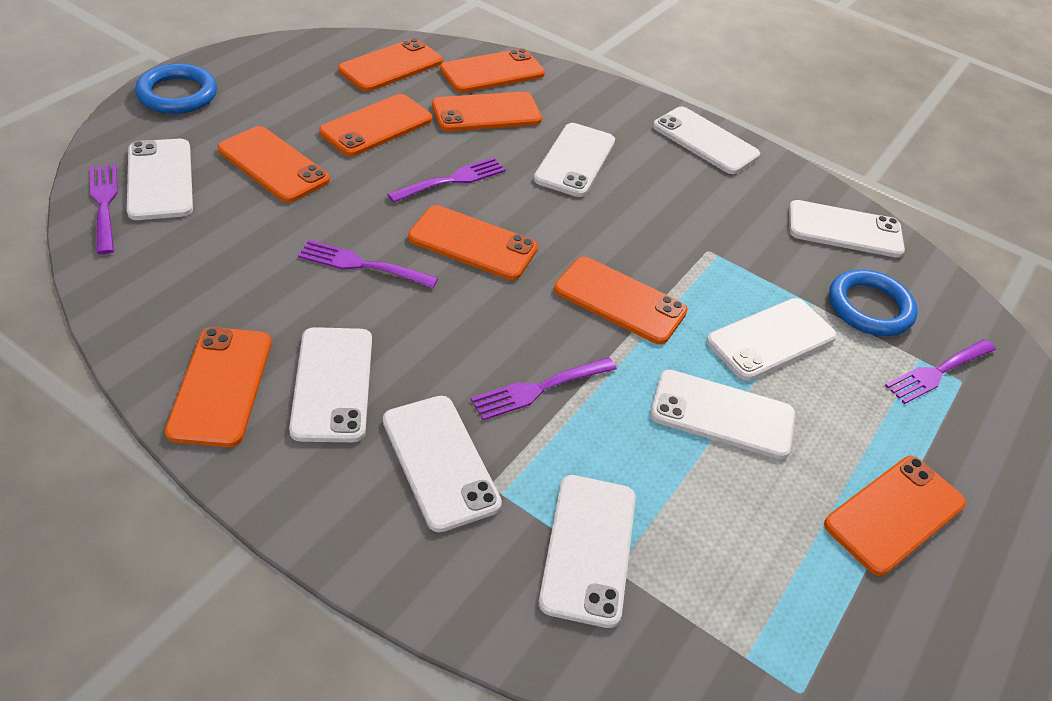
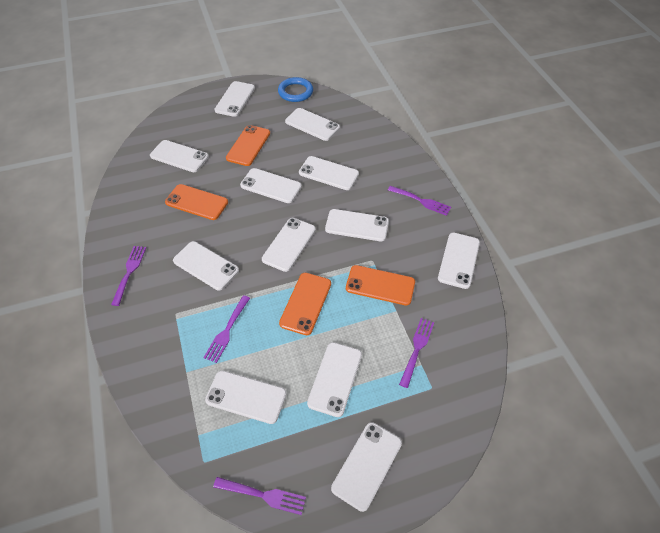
blue ring: [135,63,217,114] [829,269,918,336] = 2 -> [278,77,313,102] = 1
orange phone: [165,327,272,447] [218,126,330,203] [319,94,432,156] [338,38,443,91] [408,205,538,280] [432,92,542,131] [440,48,545,93] [554,257,688,344] [824,456,966,576] = 9 -> [165,184,228,220] [226,125,270,166] [279,273,331,335] [346,265,415,305] = 4
white phone: [127,139,193,220] [289,327,372,442] [383,396,502,532] [534,123,615,197] [539,475,636,628] [650,370,795,459] [653,107,760,174] [706,298,837,381] [789,200,905,258] = 9 -> [150,140,209,172] [173,241,239,290] [205,371,287,424] [215,81,255,117] [240,168,302,203] [262,218,316,272] [285,108,340,141] [299,156,359,190] [307,342,362,417] [325,209,389,241] [331,422,402,512] [438,233,480,289] = 12

